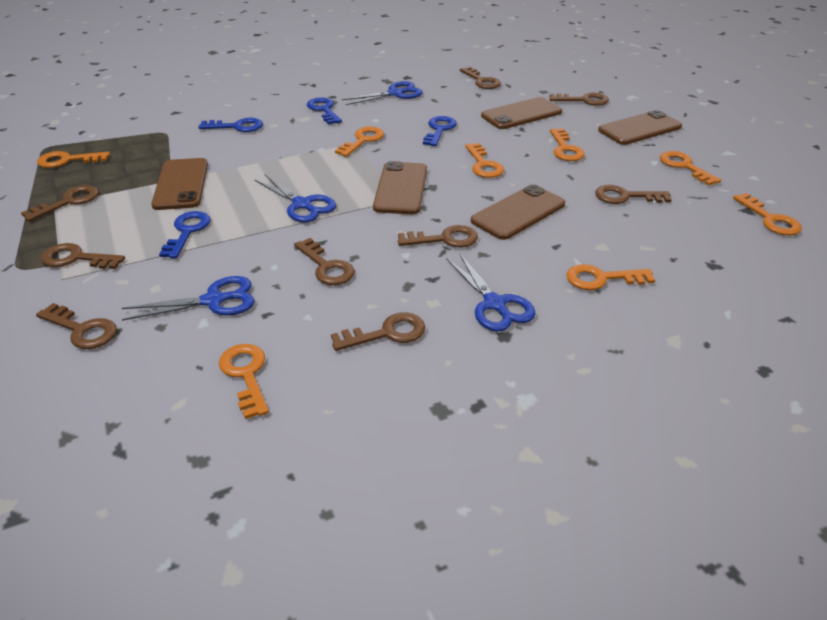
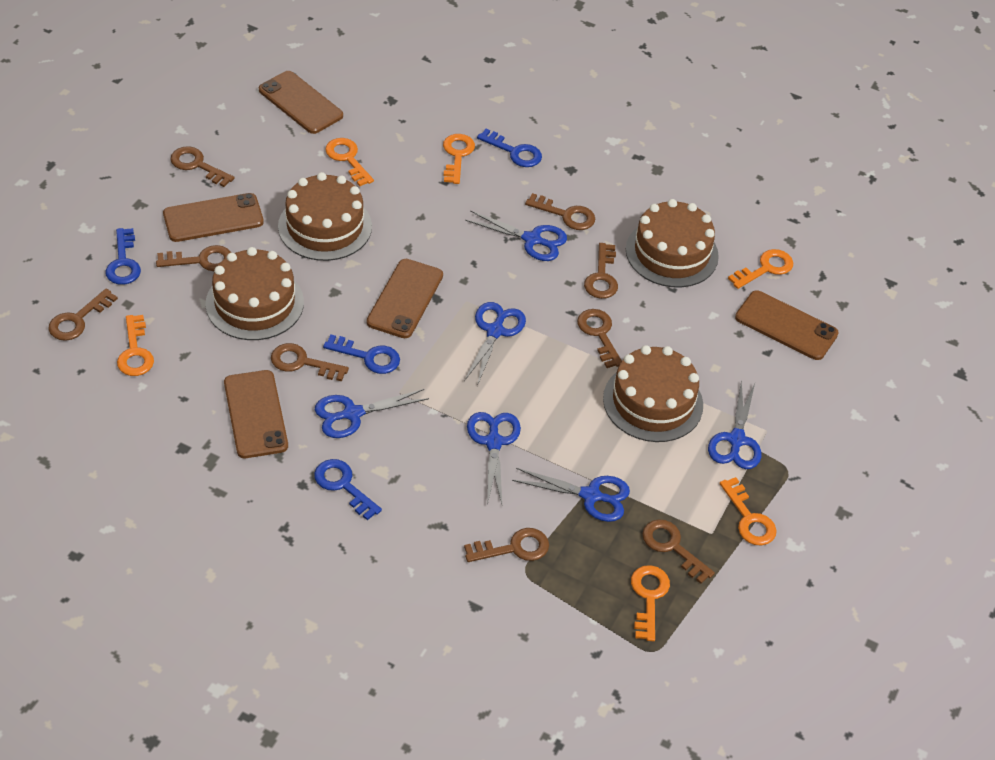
blue scissors: [122,276,255,321] [255,174,336,222] [342,81,423,105] [446,253,536,331] = 4 -> [315,389,429,438] [464,302,526,386] [465,211,567,261] [467,412,521,504] [512,468,630,522] [708,380,761,469] = 6
brown cake: none = 0 -> [205,247,304,340] [278,172,372,261] [603,345,703,442] [626,199,719,288] = 4
orange key: [37,151,110,168] [219,344,269,419] [335,126,384,157] [465,143,504,178] [550,129,585,161] [566,264,655,290] [660,151,721,185] [733,193,802,235] = 8 -> [117,315,154,376] [325,138,374,186] [443,134,475,184] [631,565,670,641] [720,477,777,546] [728,249,793,289] = 6

